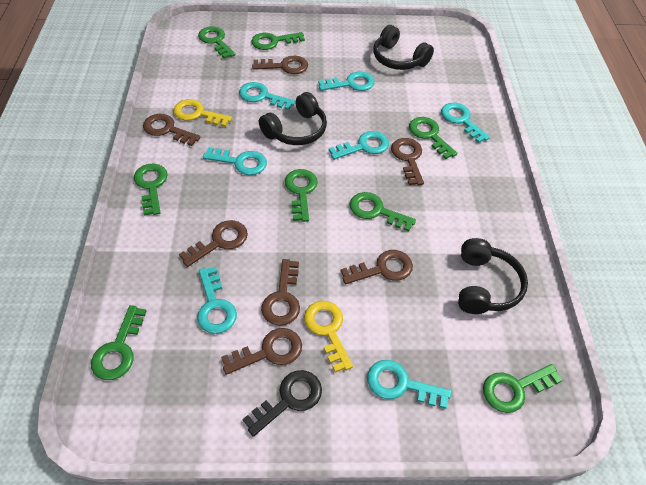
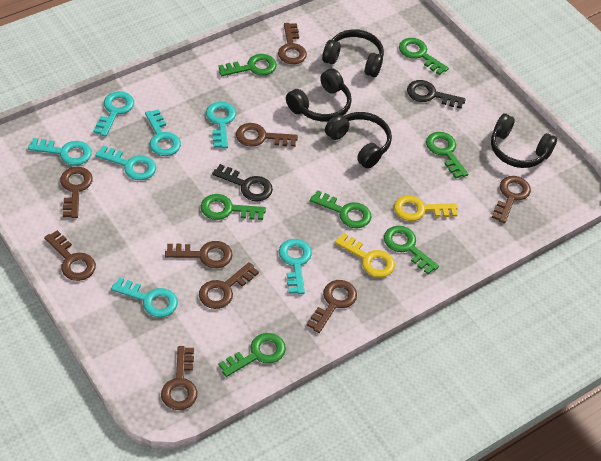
black headphones: [259,92,327,145] [373,25,434,70] [458,238,528,314] = 3 -> [286,68,352,121] [322,29,384,77] [325,112,392,169] [491,113,557,168] = 4
black key: [243,370,322,437] = 1 -> [212,164,273,201] [407,80,466,109] = 2
brown key: [143,114,201,146] [179,220,248,267] [221,328,302,375] [252,56,308,74] [261,259,300,326] [341,250,413,284] [391,138,424,185] = 7 -> [44,230,96,281] [60,167,93,218] [161,346,197,410] [165,241,233,268] [199,262,259,309] [236,123,298,147] [278,23,307,64] [307,280,357,333] [492,176,531,223] = 9
green key: [91,305,146,380] [134,164,167,216] [198,26,236,59] [251,32,305,50] [285,169,318,222] [350,192,416,232] [409,117,457,159] [483,364,562,413] = 8 -> [201,194,266,220] [218,54,277,76] [219,333,286,377] [310,190,371,228] [384,226,439,274] [399,38,449,75] [426,132,468,179] = 7

